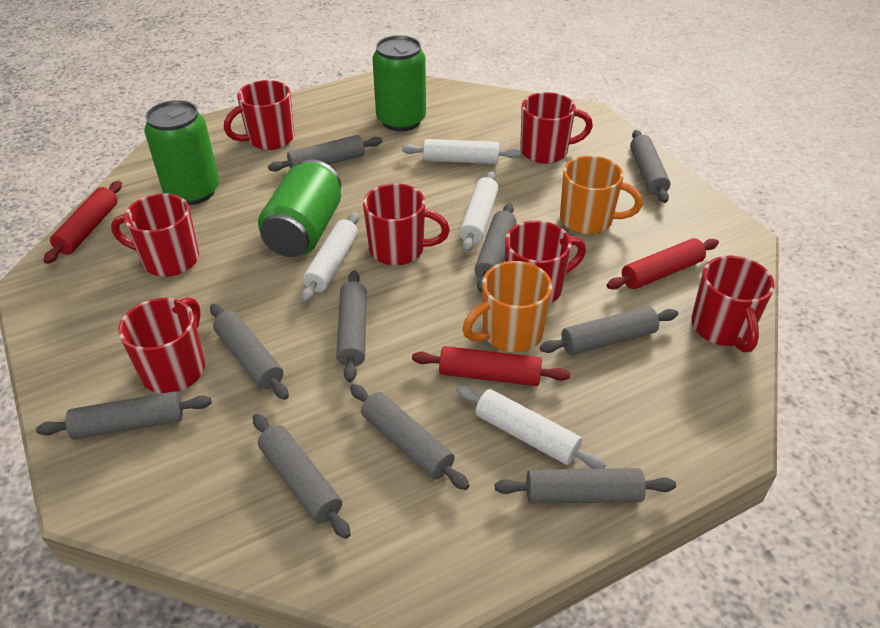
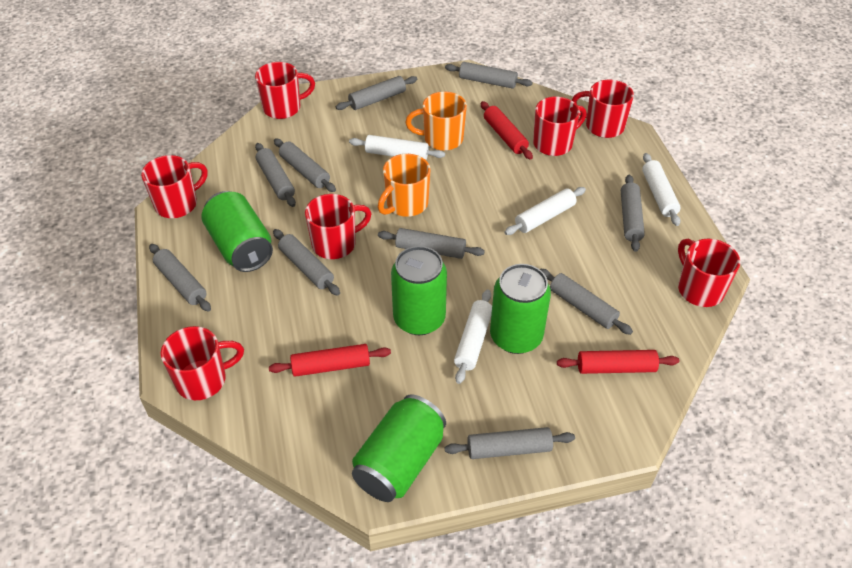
green can: [144,100,219,205] [258,160,341,257] [372,35,426,131] = 3 -> [201,191,273,272] [352,395,446,502] [391,246,447,335] [490,264,551,354] = 4

